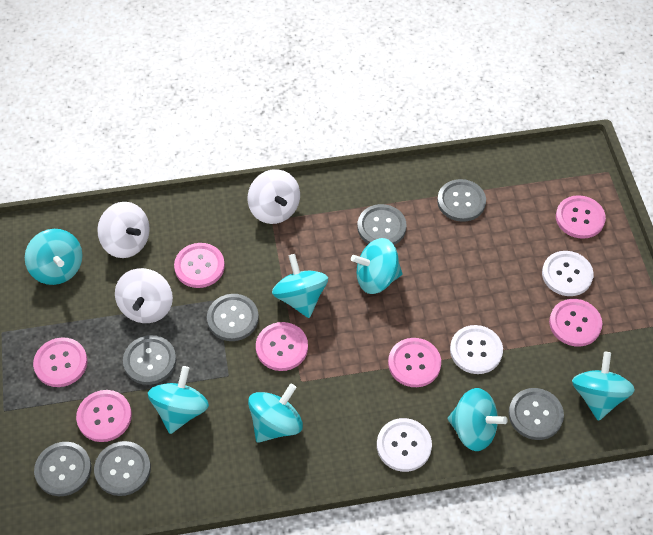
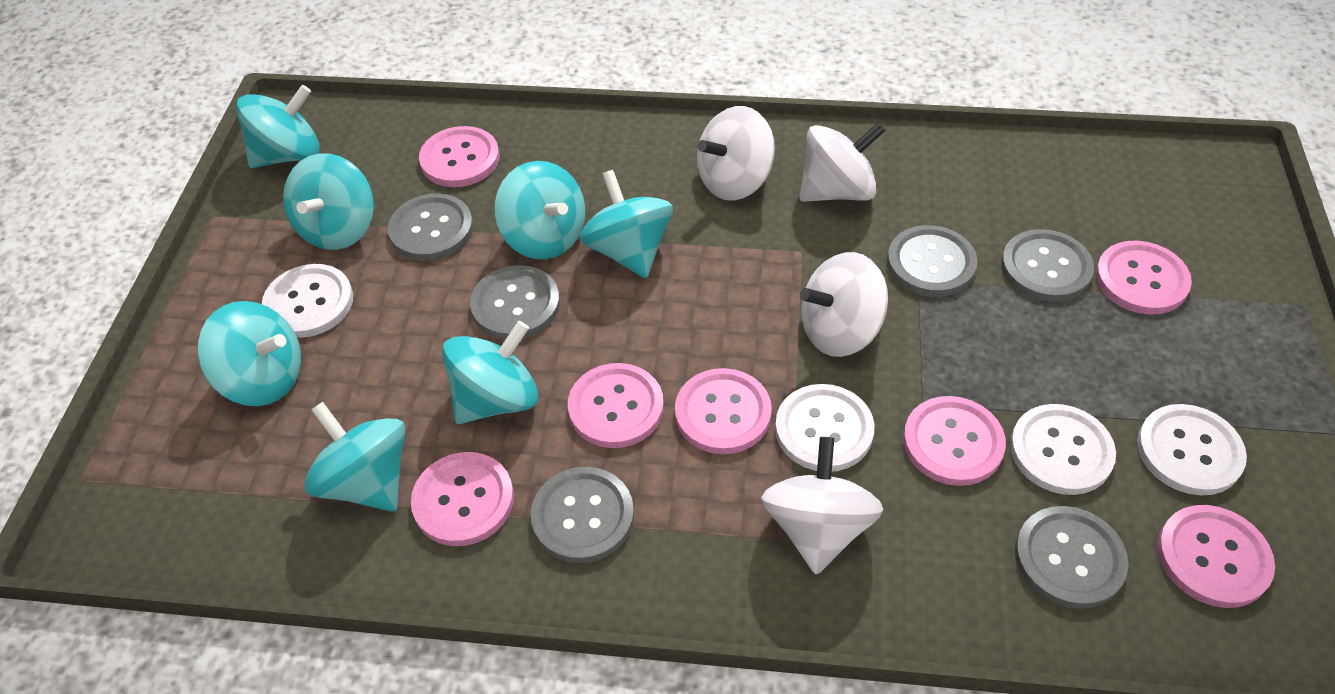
grey button: [34,442,91,496] [94,441,151,496] [123,335,176,385] [207,294,259,341] [357,204,407,245] [437,179,486,222] [509,388,564,440] = 7 -> [388,193,473,261] [470,265,560,339] [531,467,634,563] [887,225,977,297] [1001,229,1094,302] [1015,506,1129,609] = 6
white button: [377,418,432,472] [450,325,503,374] [542,251,594,296] = 3 -> [262,264,353,338] [775,384,875,472] [1010,404,1116,495] [1137,404,1247,495] = 4
white spinning top: [97,202,150,258] [115,268,173,323] [248,169,300,224] = 3 -> [697,106,775,201] [761,437,883,574] [799,122,886,202] [800,252,888,357] = 4

